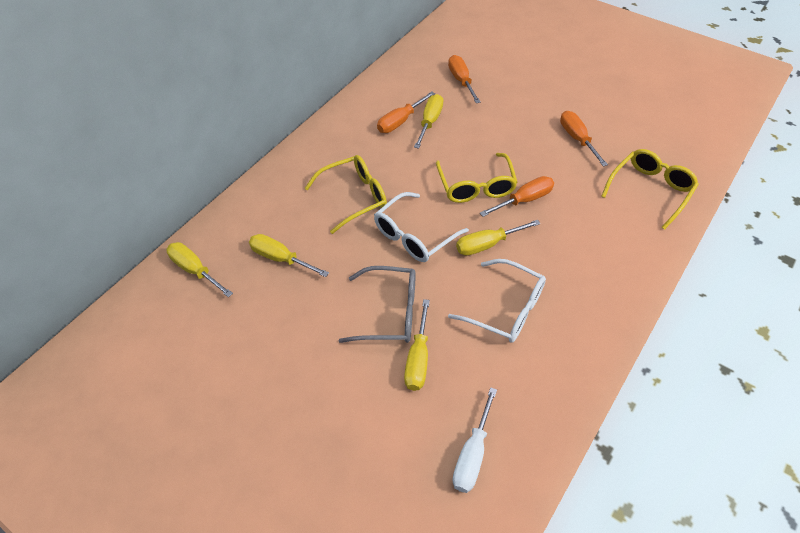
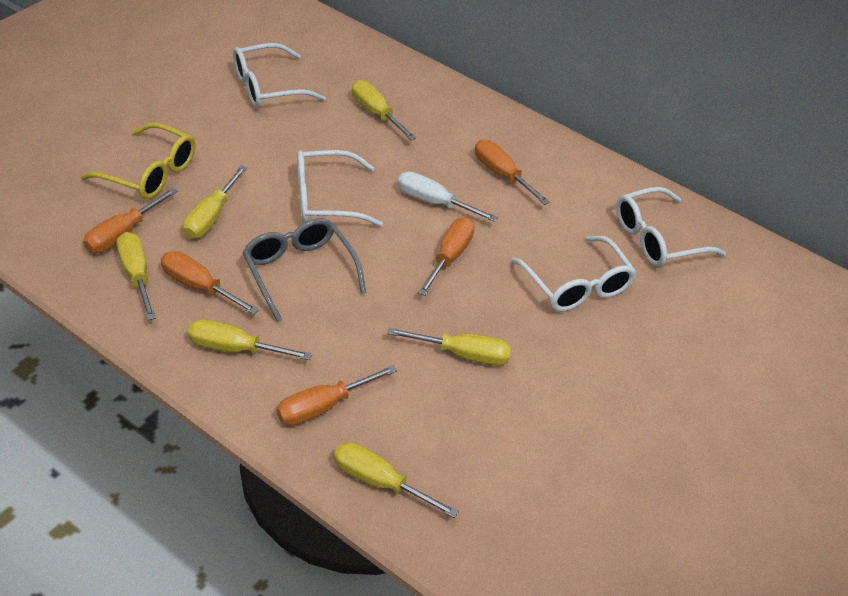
orange screwdriver: [377,91,435,133] [448,55,481,103] [480,176,554,217] [560,111,608,166] = 4 -> [83,188,178,253] [161,251,259,315] [277,365,397,426] [418,217,475,296] [475,140,550,205] = 5
white glasses: [374,192,469,262] [448,259,546,343] = 2 -> [233,43,326,108] [297,150,383,227] [511,236,637,312] [616,187,726,267] = 4
yellow glasses: [305,155,387,234] [436,153,518,203] [601,149,699,230] = 3 -> [80,123,196,199] = 1
yellow screwdriver: [166,242,233,297] [249,234,329,277] [404,299,430,391] [414,94,443,149] [456,220,540,256] = 5 -> [117,232,156,320] [183,165,247,239] [188,319,312,360] [334,442,459,518] [352,80,416,140] [387,328,511,366] = 6

